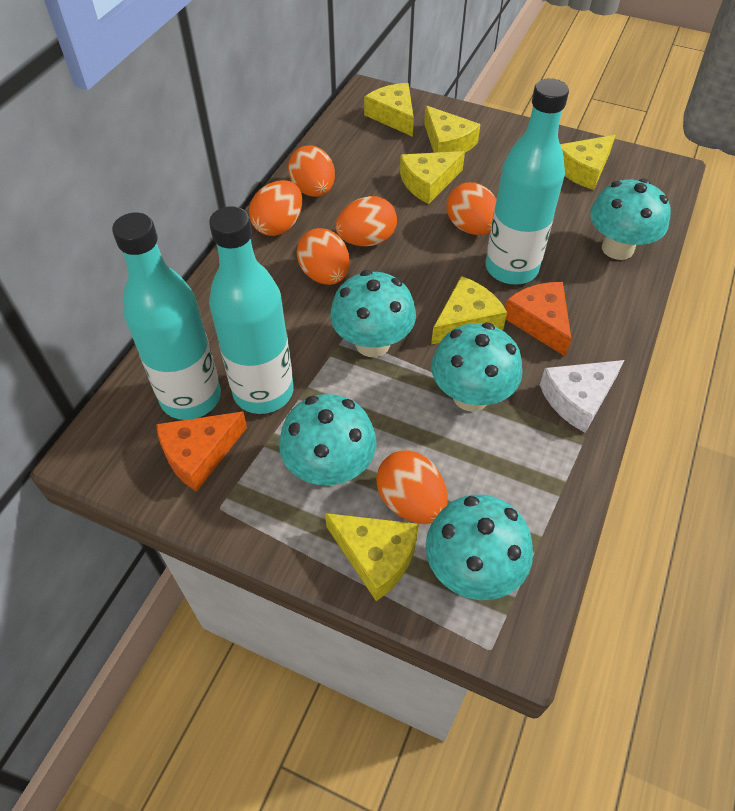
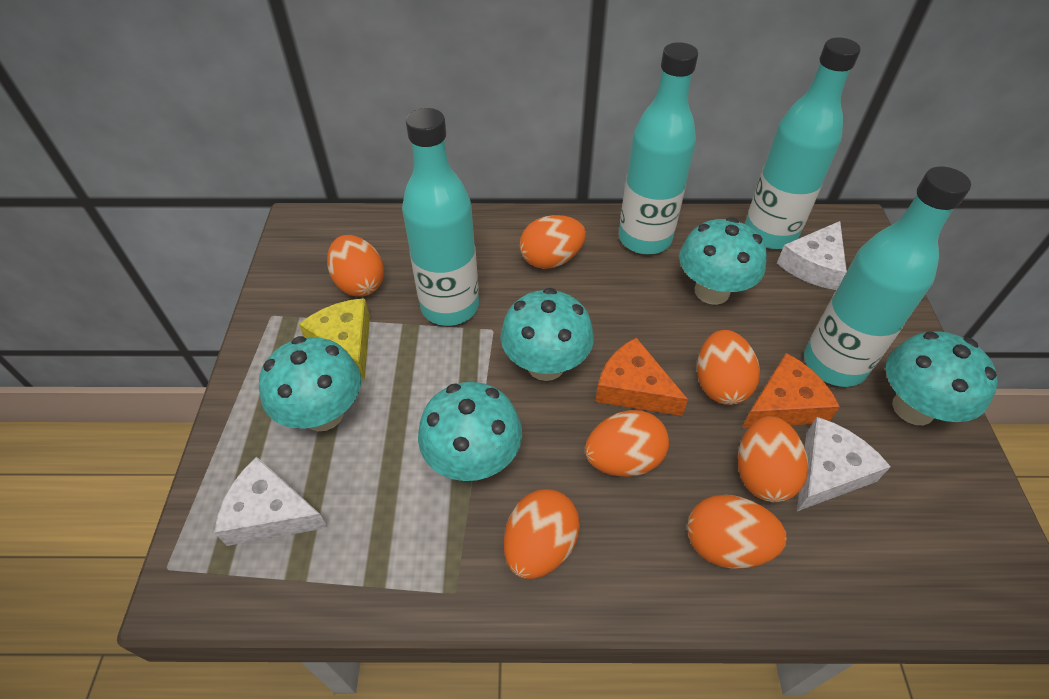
orange egg: [249,180,302,236] [288,145,335,197] [297,228,350,285] [336,196,397,246] [376,450,448,524] [446,182,497,235] = 6 -> [327,235,384,297] [504,489,580,579] [520,215,586,269] [585,410,669,477] [687,495,787,569] [697,330,760,405] [738,416,808,502] = 7
turquoise bottle: [112,213,221,420] [209,206,293,414] [486,78,569,285] = 3 -> [402,108,479,326] [619,42,698,255] [745,37,860,249] [804,166,971,387] = 4
white cheese: [540,360,624,433] = 1 -> [214,457,328,546] [777,221,847,290] [797,417,891,511] = 3
yellow cheese: [325,513,419,601] [364,83,414,137] [400,151,465,204] [424,105,481,153] [431,276,507,345] [560,135,616,190] = 6 -> [299,298,370,380] = 1

